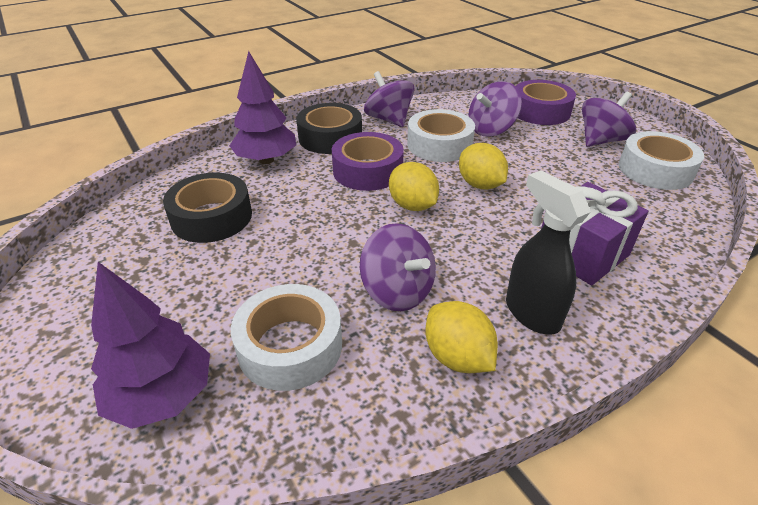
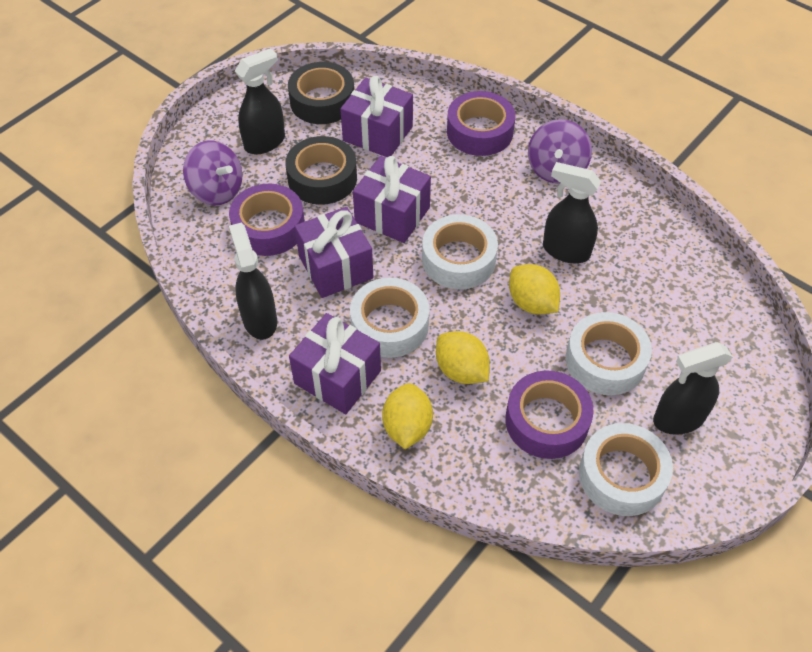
black spray bottle: [506,170,591,334] = 1 -> [229,223,277,340] [235,48,285,154] [543,162,601,263] [653,342,733,435] = 4
purple gift: [541,182,648,286] = 1 -> [289,313,381,414] [294,207,373,298] [340,76,413,157] [353,156,431,243] = 4
purple spinning top: [360,223,436,311] [364,71,415,127] [468,81,522,137] [582,92,636,147] = 4 -> [183,140,242,206] [528,119,592,184] = 2
purple tape: [332,132,404,191] [516,80,576,125] = 2 -> [229,184,305,256] [447,91,515,156] [505,370,594,459] = 3
purple tree: [91,262,210,429] [229,51,296,164] = 2 -> none = 0
white tape: [231,284,342,391] [407,109,475,162] [619,131,704,190] = 3 -> [350,278,429,358] [422,214,498,289] [566,312,652,395] [579,423,673,516] = 4

